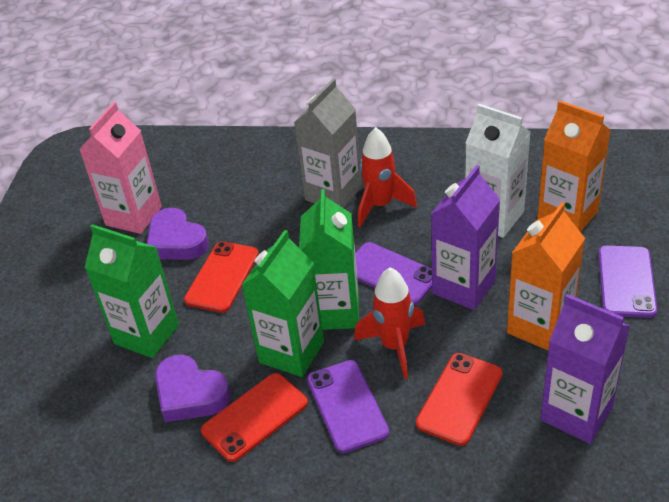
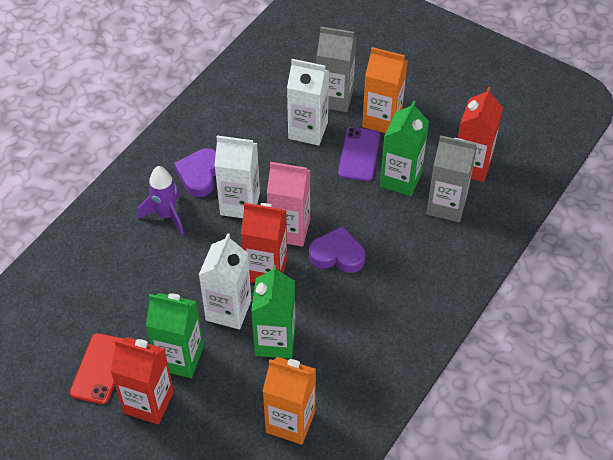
grey carton: [294,78,362,208] = 1 -> [317,27,356,112] [426,135,477,222] = 2
purple carton: [431,165,500,310] [540,294,630,444] = 2 -> none = 0
purple phone: [307,360,389,453] [355,242,432,305] [598,246,657,318] = 3 -> [338,127,380,181] = 1
purple rocket: none = 0 -> [138,166,184,235] = 1
red carton: none = 0 -> [110,337,174,425] [241,202,287,283] [458,87,503,182] = 3
red phone: [184,242,259,313] [201,373,308,462] [416,353,503,446] = 3 -> [70,333,124,404] = 1
red rocket: [354,267,425,379] [358,127,417,227] = 2 -> none = 0
white carton: [465,104,530,238] = 1 -> [199,233,251,329] [215,136,260,218] [287,59,329,146] = 3

